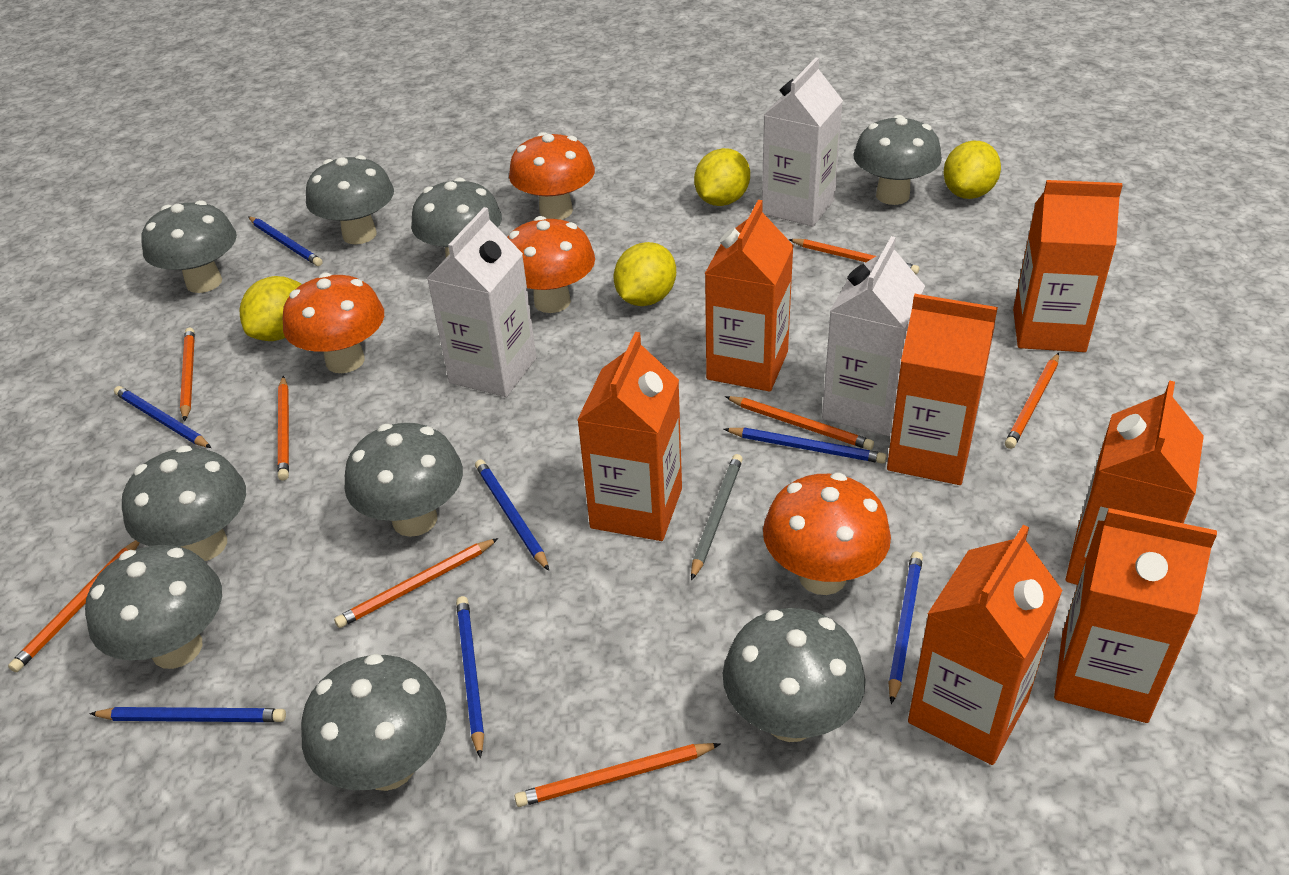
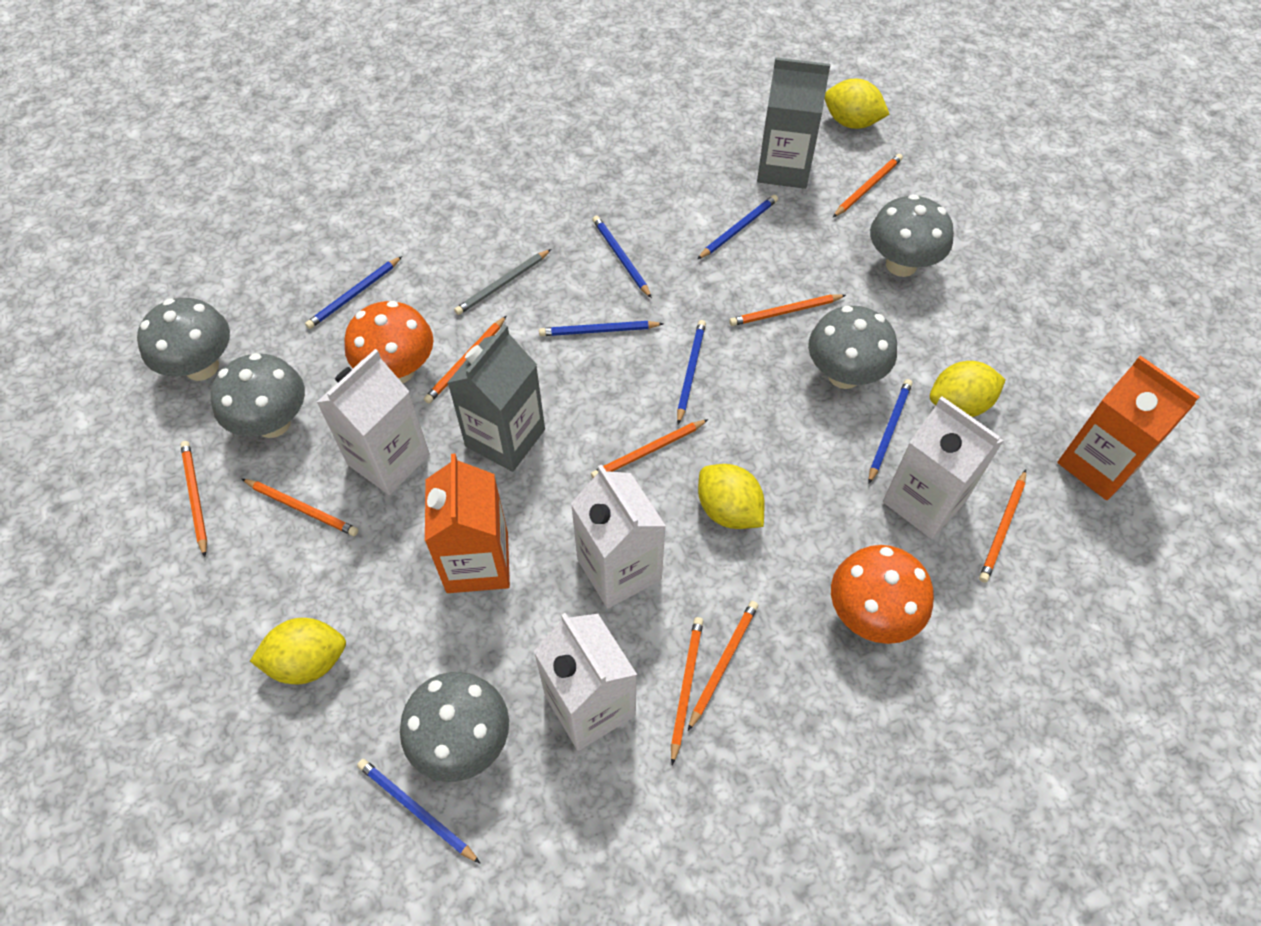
grey carton: none = 0 -> [447,324,545,472] [757,57,831,189] = 2
grey mushroom: [85,545,222,669] [122,445,246,561] [141,200,237,293] [301,654,447,791] [306,155,394,244] [344,423,463,537] [411,178,502,257] [723,608,866,742] [853,115,942,205] = 9 -> [137,298,230,381] [211,353,305,438] [400,672,509,782] [808,306,897,389] [870,194,954,277] = 5
orange carton: [577,332,682,541] [705,200,794,392] [887,294,998,485] [908,525,1063,765] [1013,180,1123,352] [1054,508,1217,723] [1066,380,1204,585] = 7 -> [425,454,510,593] [1057,356,1200,500] = 2
orange mushroom: [283,273,384,373] [507,216,595,313] [509,132,595,220] [763,473,891,595] = 4 -> [344,301,434,383] [831,545,934,644] = 2
orange pencil: [8,540,140,672] [180,328,195,421] [278,376,289,480] [334,538,499,628] [514,743,720,807] [725,396,874,450] [788,239,919,274] [1005,353,1059,449] = 8 -> [180,441,207,557] [242,479,358,536] [424,316,507,404] [591,419,709,478] [671,617,703,765] [688,601,758,731] [729,294,846,326] [833,154,903,217] [979,470,1026,583] = 9
white carton: [427,207,537,397] [762,58,843,226] [822,236,925,436] = 3 -> [316,349,430,495] [534,613,637,751] [571,465,666,609] [883,396,1004,539] = 4

